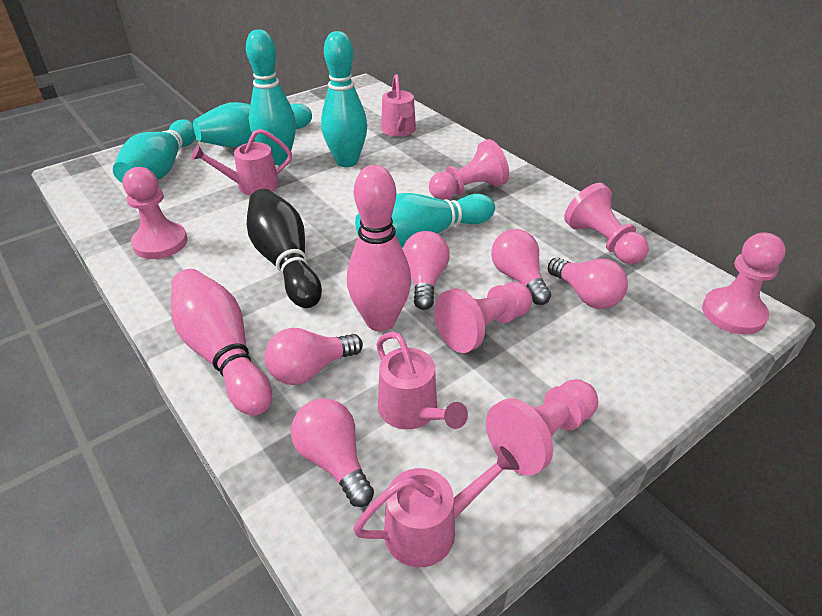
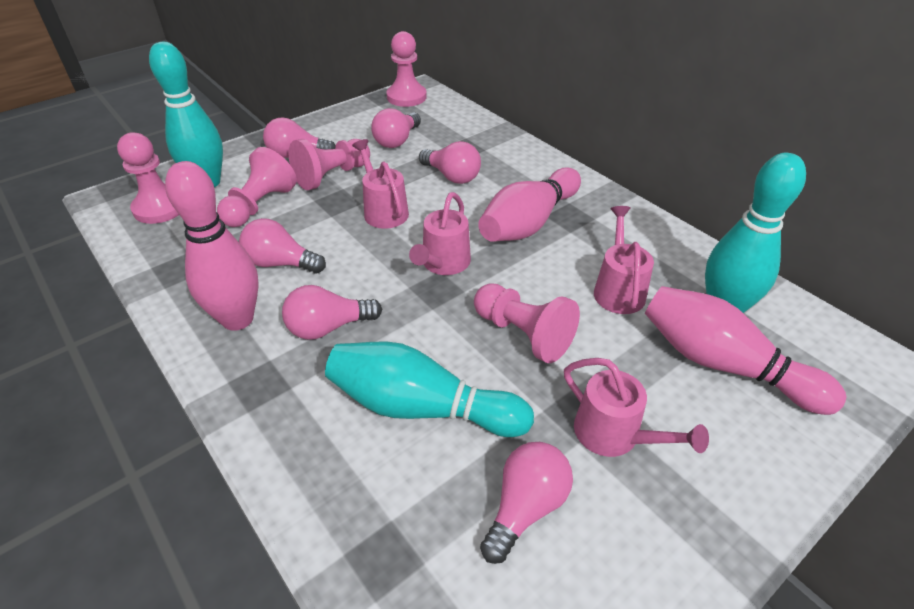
black bowling pin: [246,189,322,308] = 1 -> none = 0
pink bowling pin: [171,269,272,416] [347,165,411,332] = 2 -> [165,161,259,331] [478,168,581,242] [645,286,846,415] = 3
pink light bulb: [265,328,363,385] [291,399,374,507] [403,231,450,310] [491,229,551,305] [548,258,628,309] = 5 -> [239,218,326,274] [263,117,336,158] [282,285,382,339] [371,108,421,148] [419,141,481,184] [480,442,573,564] = 6
pink pawn: [122,167,187,259] [429,139,509,200] [434,282,532,353] [486,379,598,476] [564,183,649,264] [702,232,786,335] = 6 -> [117,132,179,224] [217,147,297,227] [289,139,370,190] [386,31,427,107] [474,283,580,363] = 5
turquoise bowling pin: [113,119,196,183] [193,102,312,147] [246,29,296,165] [321,31,367,167] [355,193,495,248] = 5 -> [149,42,223,187] [325,341,534,437] [705,153,806,313] = 3

